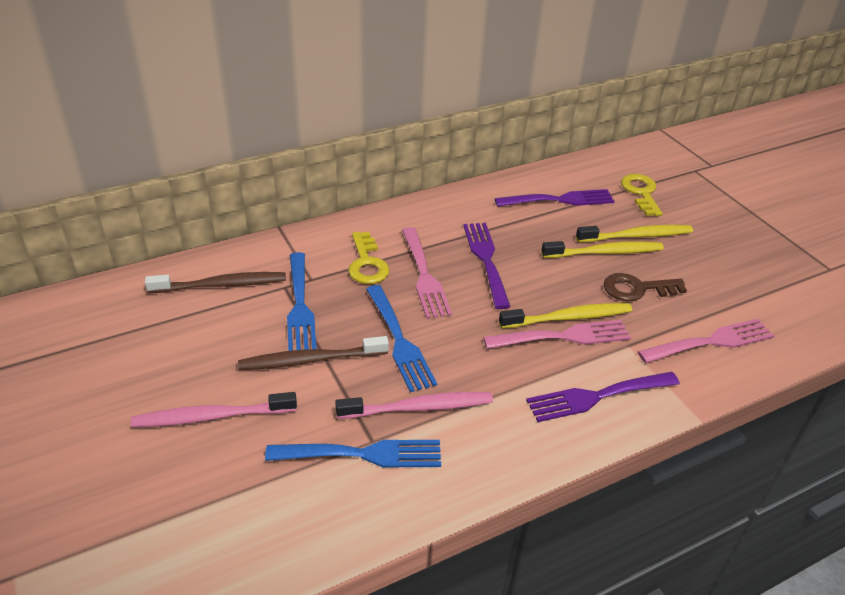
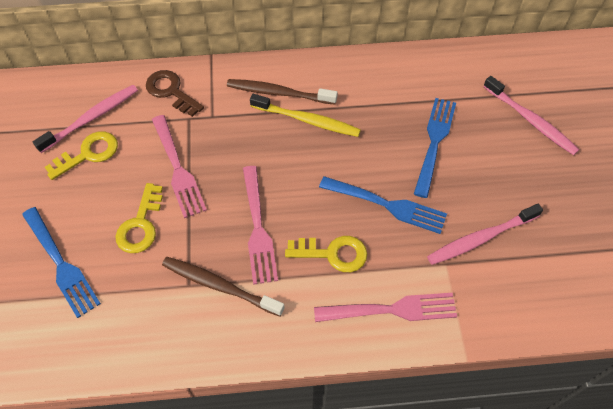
pink toothbrush: [131,392,297,427] [335,392,493,419] = 2 -> [33,85,138,153] [427,204,543,265] [483,76,579,155] = 3
purple fork: [463,223,511,309] [495,189,615,207] [526,372,680,422] = 3 -> none = 0
yellow key: [348,232,390,284] [621,174,663,216] = 2 -> [45,131,118,180] [115,183,163,253] [285,236,367,272] = 3
yellow toothbrush: [499,303,632,328] [541,241,664,258] [576,225,693,242] = 3 -> [250,94,361,137] = 1

